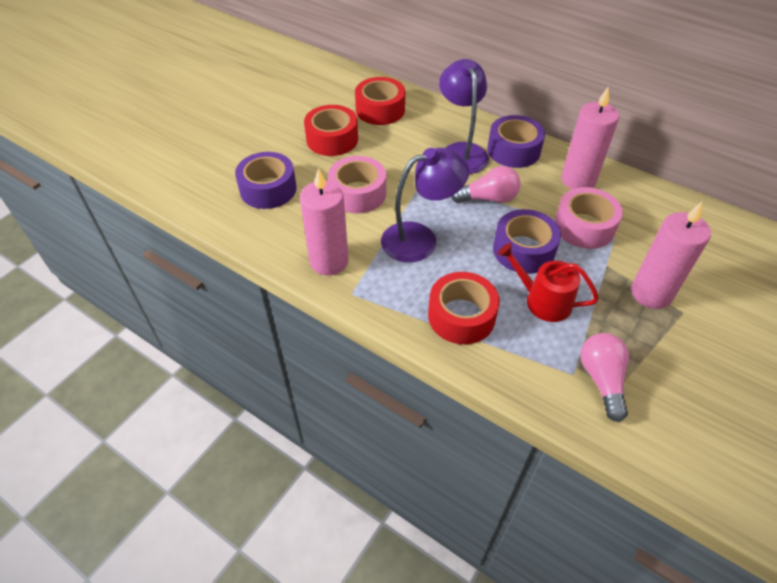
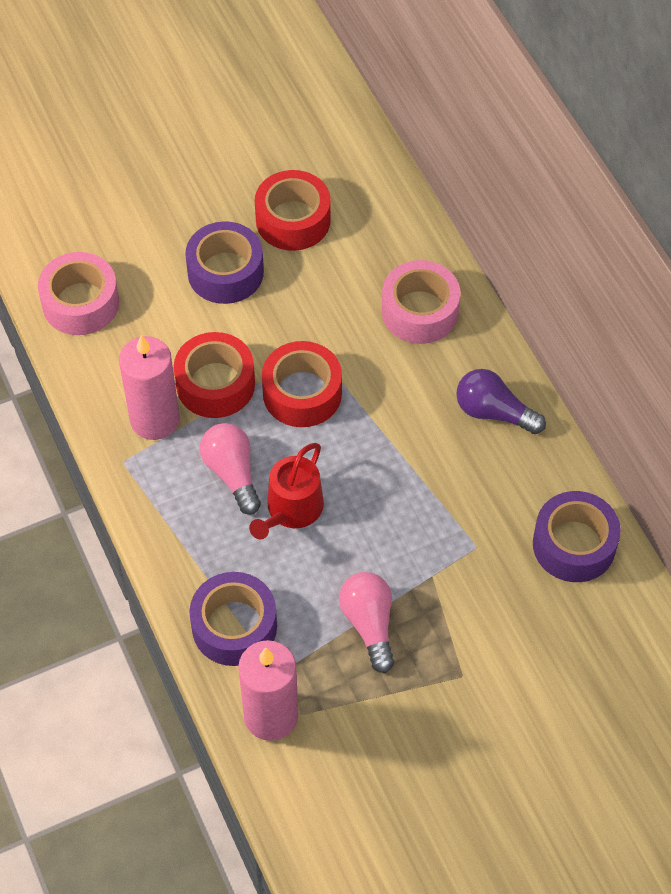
pink candle: [300,168,349,275] [561,86,619,189] [631,202,711,309] = 3 -> [119,335,180,440] [238,640,298,741] = 2
purple lamp: [381,148,469,262] [439,59,489,174] = 2 -> none = 0
purple light bulb: none = 0 -> [456,369,546,434] = 1

